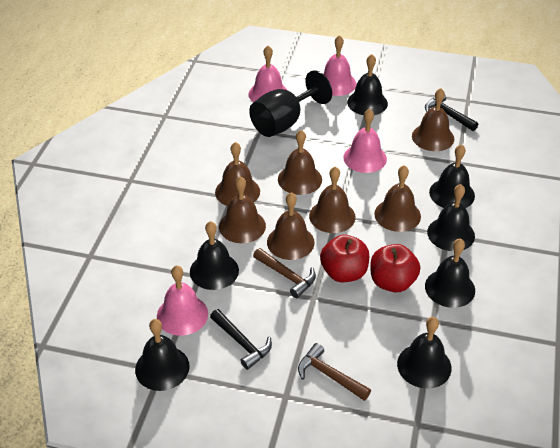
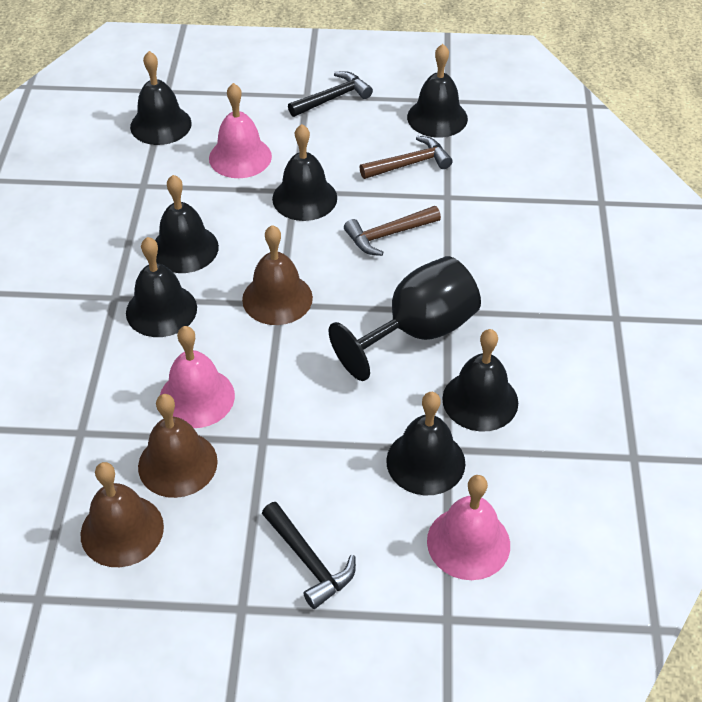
brown bell: [215,142,260,206] [219,176,266,243] [267,192,315,260] [278,130,322,195] [309,167,356,233] [374,165,421,232] [412,88,454,151] = 7 -> [80,462,164,567] [138,394,218,498] [242,225,313,325] = 3
pink bell: [157,265,208,336] [249,46,287,102] [323,35,357,96] [343,109,387,173] = 4 -> [160,326,235,428] [209,83,272,178] [427,475,510,580] = 3
red apple: [320,234,369,282] [370,244,420,292] = 2 -> none = 0

